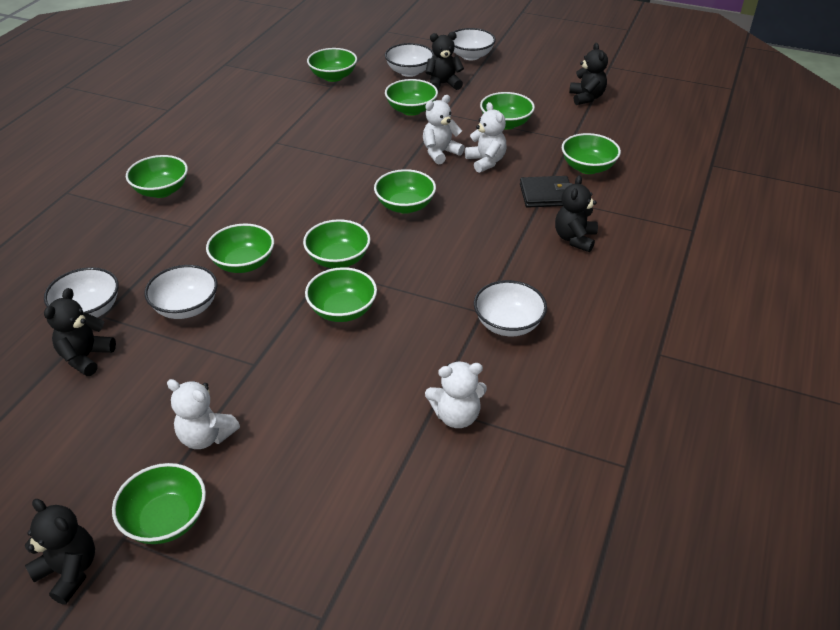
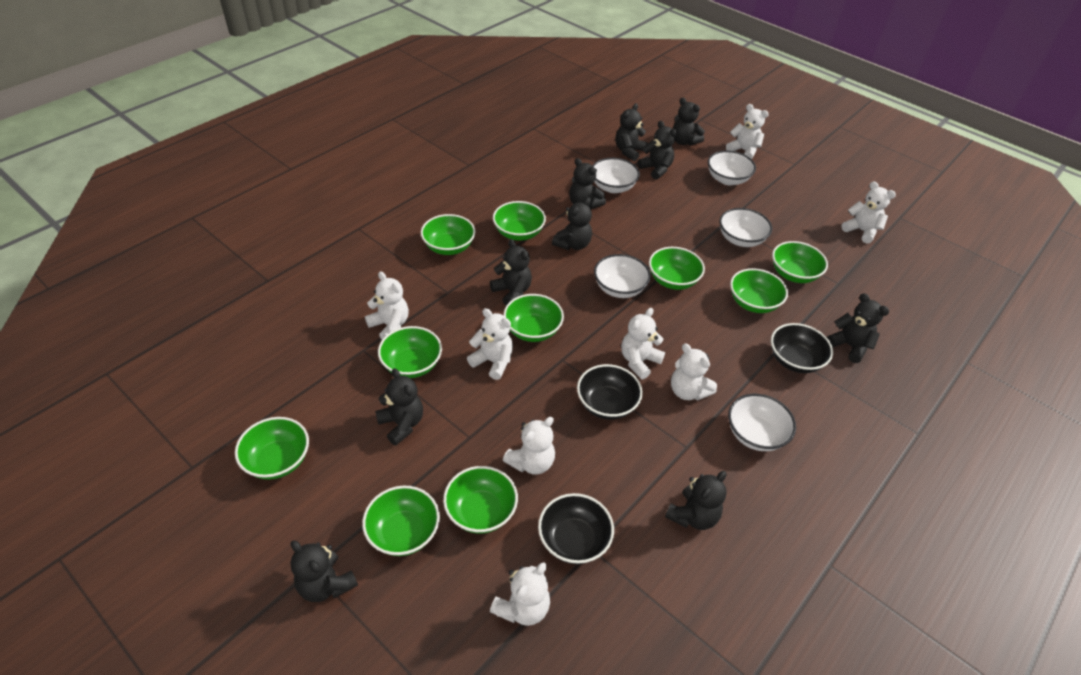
black bowl: none = 0 -> [538,493,614,564] [577,364,643,420] [771,323,833,373] = 3
black teddy bear: [25,499,95,605] [44,288,116,376] [425,32,464,91] [555,175,598,252] [569,43,608,105] = 5 -> [291,540,358,602] [375,368,423,445] [490,239,532,306] [552,198,592,250] [569,158,606,209] [615,103,648,161] [637,121,677,180] [665,471,727,530] [673,98,705,146] [827,293,889,363] = 10
black wallet: [520,176,572,208] = 1 -> none = 0
white teddy bear: [167,379,240,449] [423,95,465,164] [425,362,487,428] [465,102,507,173] = 4 -> [365,271,409,339] [467,308,513,380] [490,563,550,626] [503,417,555,475] [621,308,665,379] [671,343,717,400] [726,104,769,159] [841,181,896,244] = 8

